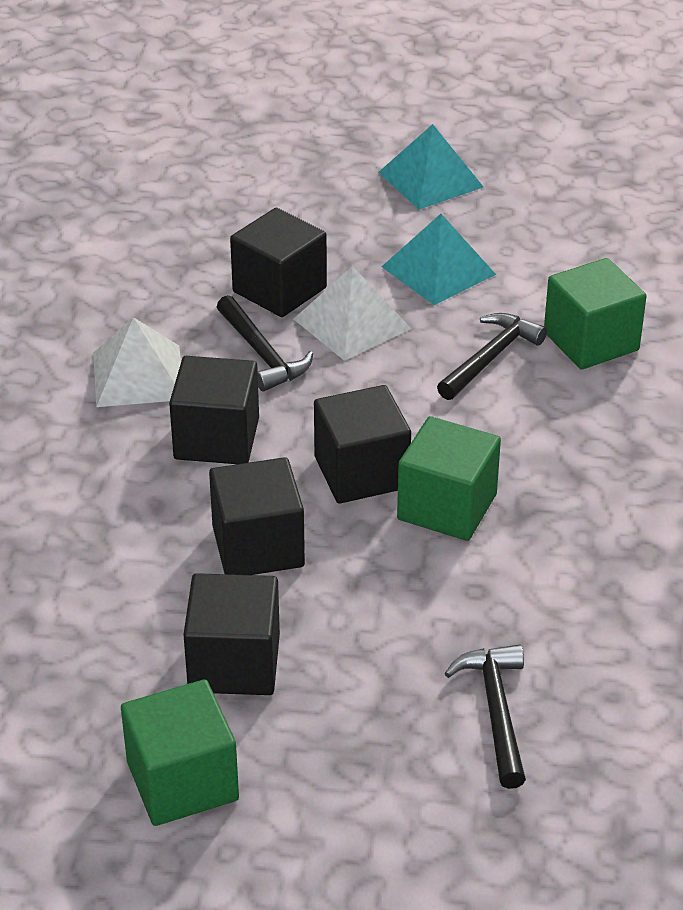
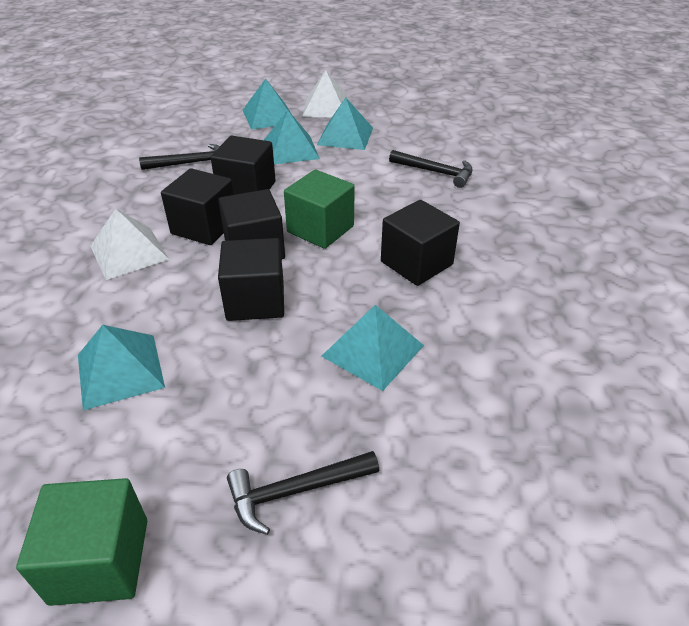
green cube: [121,679,239,826] [397,416,501,541] [544,258,646,370] = 3 -> [16,478,147,606] [284,170,355,249] = 2
turquoise pyramid: [378,124,483,209] [382,214,496,305] = 2 -> [78,325,165,410] [243,79,291,130] [264,110,320,164] [317,97,373,150] [321,305,424,391] = 5

